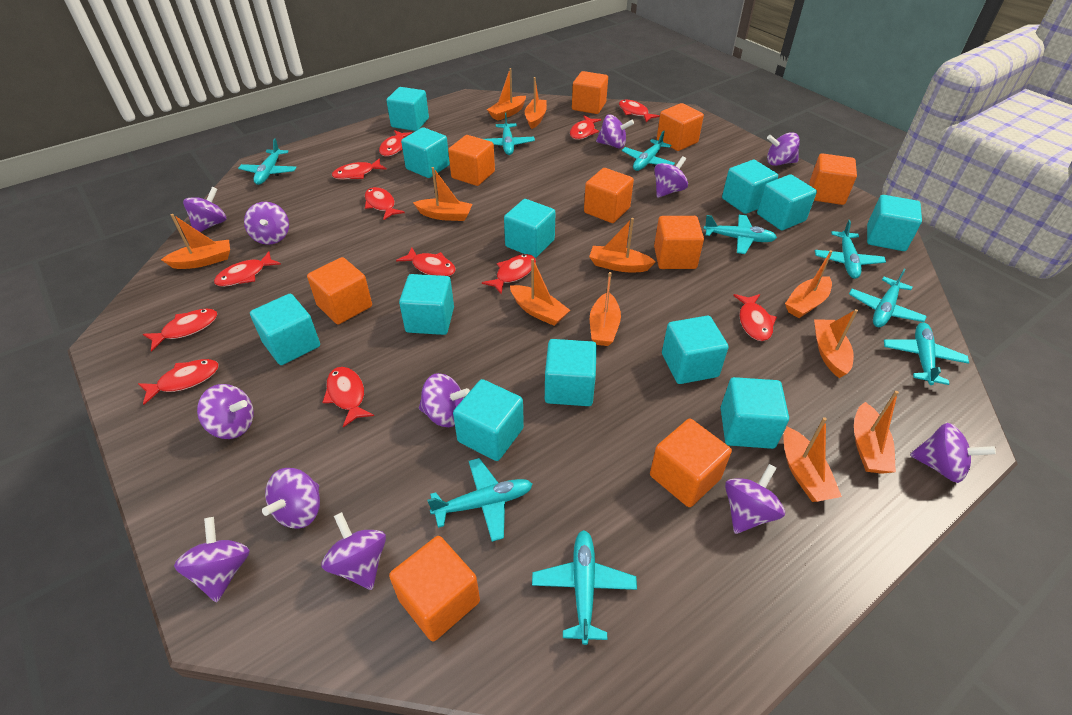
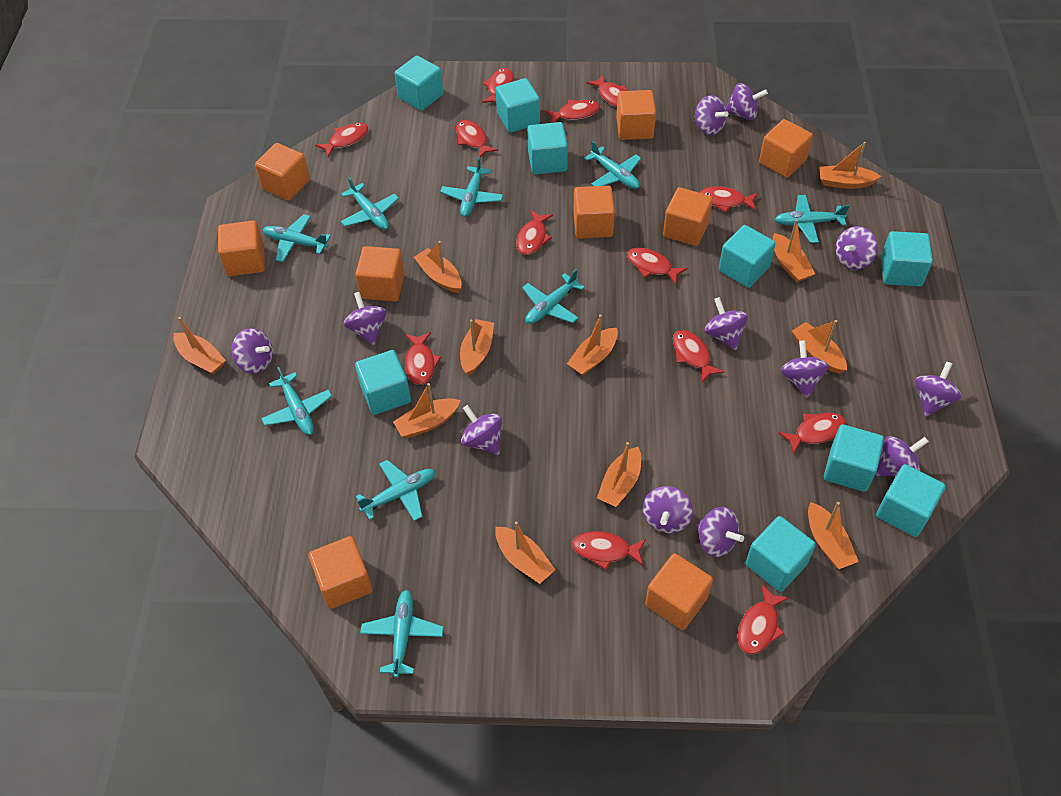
red fish: [138,359,219,405] [143,309,217,351] [214,252,281,287] [322,367,374,427] [332,158,387,179] [365,187,405,221] [379,130,412,156] [396,247,456,276] [482,254,536,294] [570,116,601,140] [619,100,660,122] [733,294,777,341] = 12 -> [315,123,369,157] [405,332,441,385] [456,120,498,157] [482,68,514,103] [516,210,553,255] [545,100,600,123] [572,531,646,570] [586,74,627,107] [627,248,688,285] [673,330,724,383] [699,186,758,212] [738,584,790,655] [779,413,846,454] = 13
turquoise cube: [250,294,320,365] [386,87,429,131] [399,274,454,335] [401,127,450,178] [453,379,524,461] [504,199,556,258] [545,339,597,406] [662,316,729,384] [721,377,789,449] [722,160,778,214] [757,174,817,230] [867,195,922,251] = 12 -> [355,350,411,415] [394,56,443,111] [496,78,540,133] [527,122,568,175] [719,225,776,288] [746,516,816,592] [824,424,884,492] [876,464,946,537] [881,231,933,286] = 9

